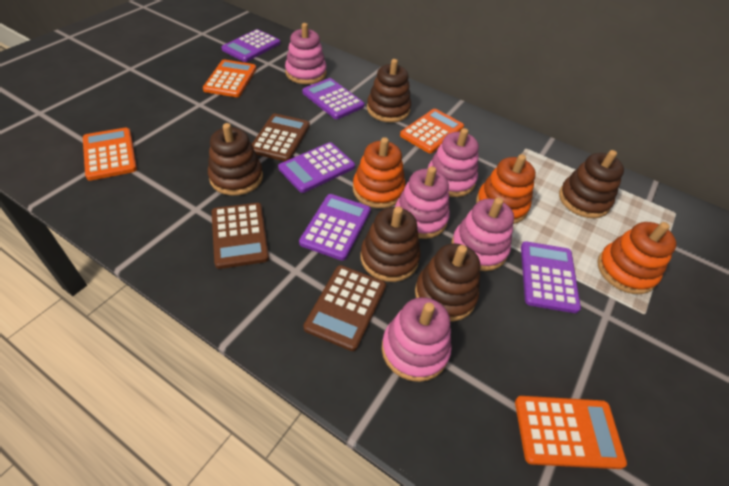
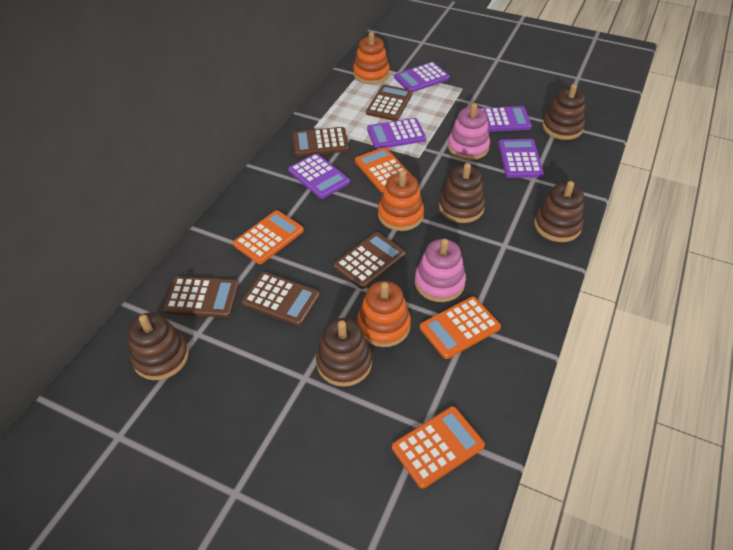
brown calculator: [212,203,269,269] [252,113,310,161] [304,265,386,351] = 3 -> [163,277,239,318] [242,272,320,326] [293,127,349,157] [334,232,406,289] [366,85,413,121] = 5
pink stacking toy: [285,23,327,84] [382,297,452,382] [395,166,450,239] [428,128,479,197] [451,198,514,271] = 5 -> [415,239,466,302] [448,103,490,160] = 2

